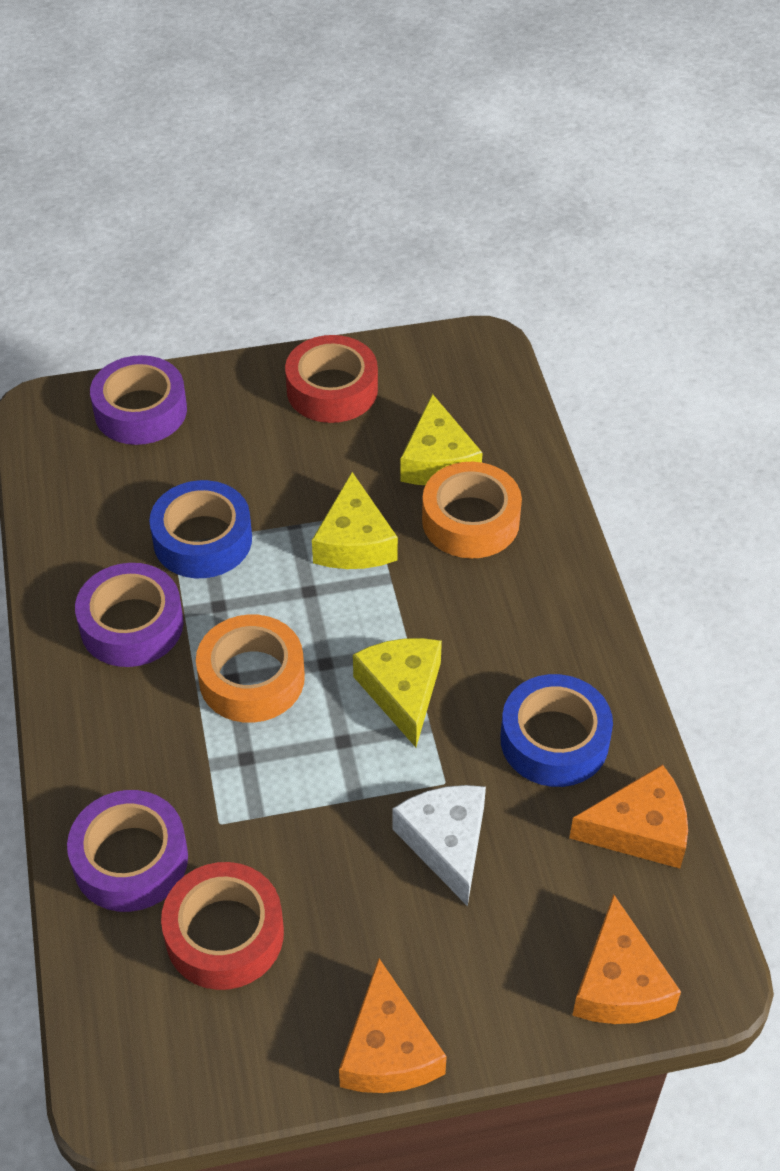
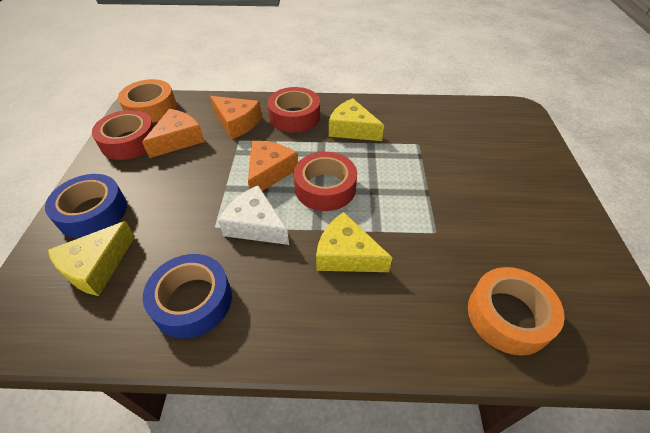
purple tape: [67,790,188,912] [75,563,184,667] [90,355,187,445] = 3 -> none = 0
red tape: [161,862,284,990] [285,335,378,423] = 2 -> [92,110,154,160] [267,87,320,133] [294,152,357,211] = 3

